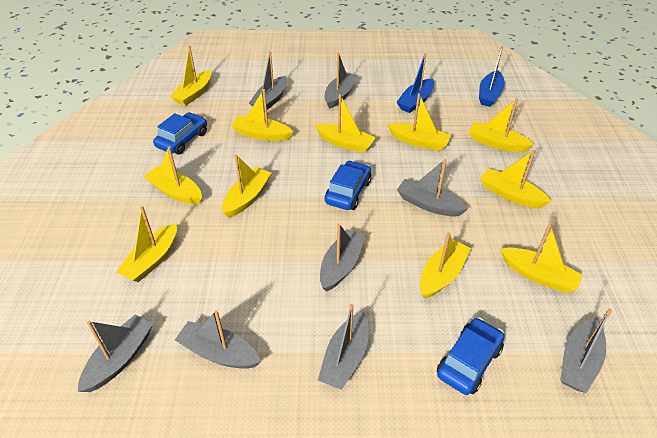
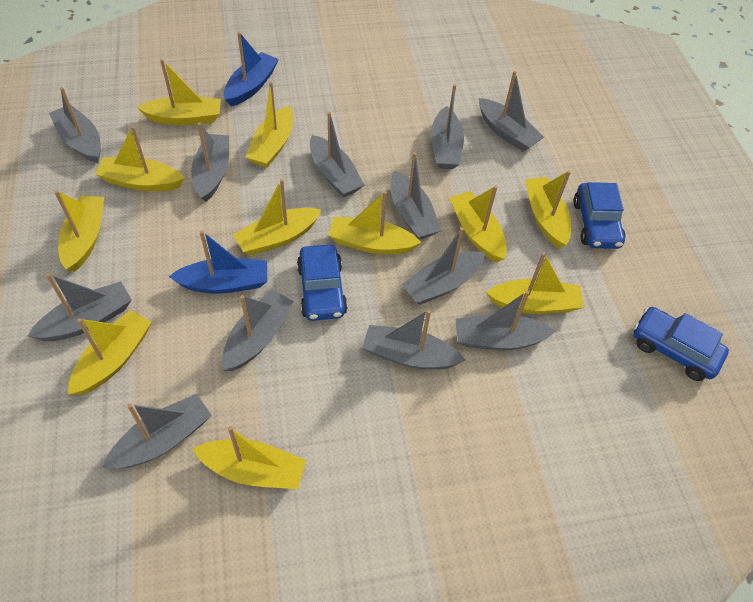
grey boat: [78,315,153,392] [175,310,261,369] [249,51,287,112] [318,304,369,390] [320,224,366,292] [324,53,358,109] [397,159,468,217] [560,308,612,393] = 8 -> [28,273,132,341] [49,87,101,163] [103,394,211,468] [191,122,229,202] [222,290,294,371] [310,112,364,197] [362,310,465,370] [391,152,441,239] [401,227,485,305] [431,84,464,169] [456,290,555,350] [479,71,545,152] = 12

